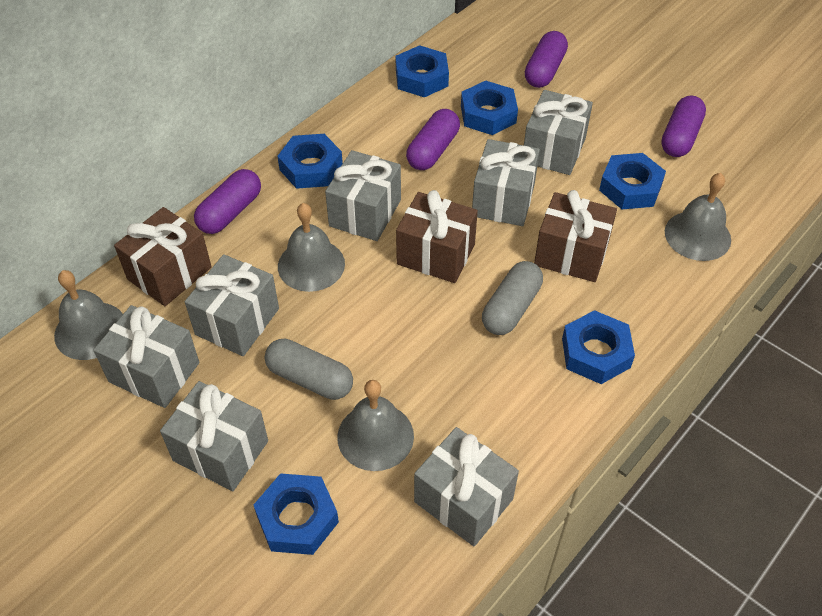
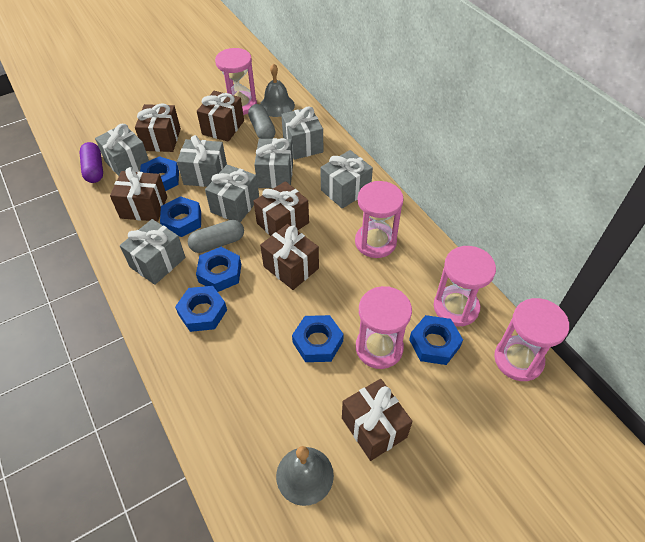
brown gift: [114,207,212,306] [396,190,478,283] [534,190,617,282] = 3 -> [110,167,167,222] [135,104,181,152] [197,91,244,142] [253,181,309,236] [260,224,319,290] [342,379,413,461] = 6
grey bell: [54,270,123,360] [278,203,345,292] [337,380,414,471] [665,173,731,261] = 4 -> [260,63,295,117] [276,446,334,506] = 2
pink hourglass: none = 0 -> [215,48,257,115] [355,181,404,258] [356,286,412,369] [434,246,496,326] [494,298,569,381] = 5
purple capsule: [194,169,261,234] [406,109,460,170] [525,31,568,88] [661,95,706,157] = 4 -> [80,142,103,183] = 1

